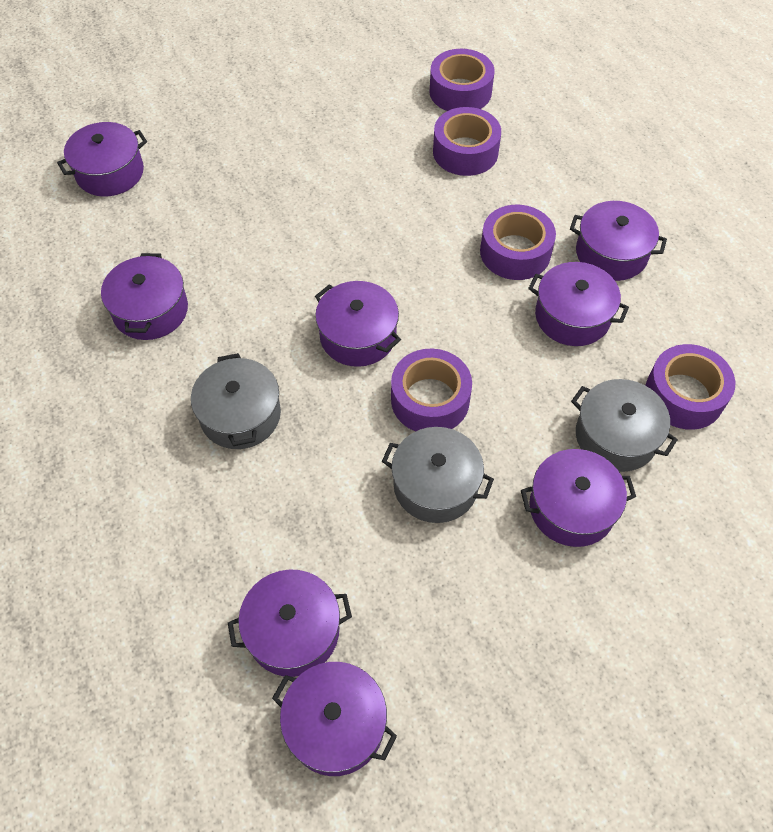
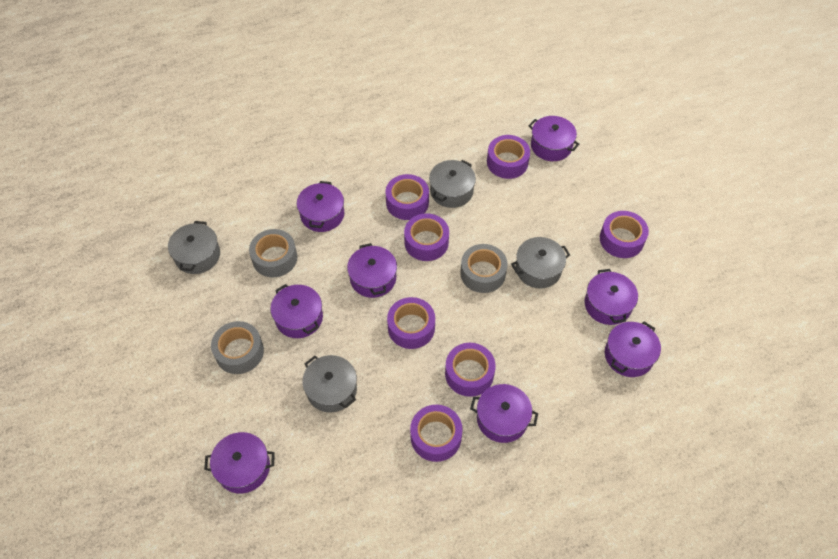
grey pot: [191,353,281,449] [382,427,494,523] [571,379,678,472] = 3 -> [168,221,220,274] [302,355,357,413] [429,160,476,208] [511,237,570,288] = 4
grey tape: none = 0 -> [211,321,264,374] [249,229,297,278] [460,244,507,293] = 3
purple tape: [391,349,472,432] [429,49,494,111] [433,107,501,176] [480,205,556,280] [645,344,735,430] = 5 -> [385,174,429,220] [387,297,435,349] [404,213,449,261] [410,405,463,462] [445,343,496,397] [487,135,530,179] [600,211,649,258] = 7

